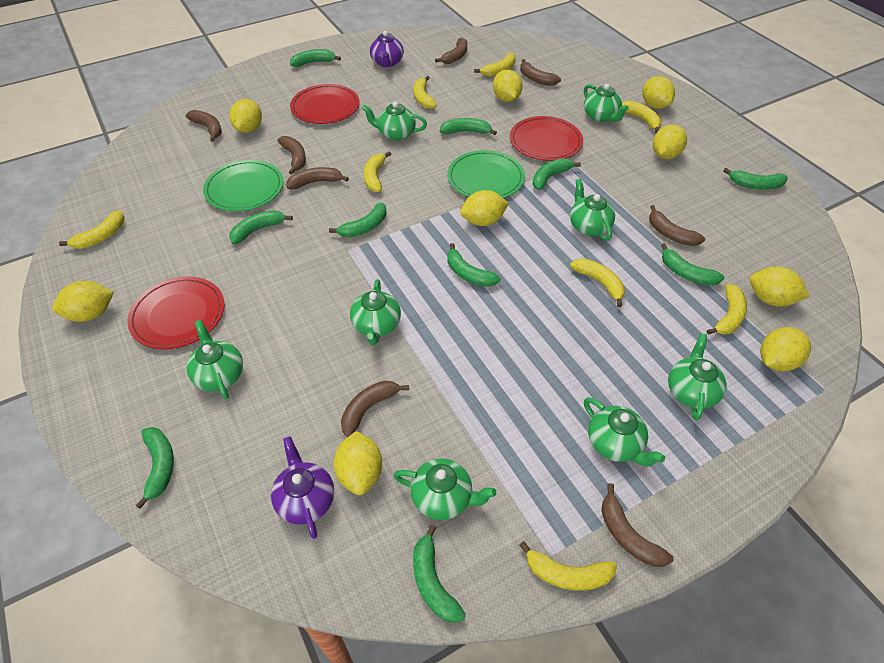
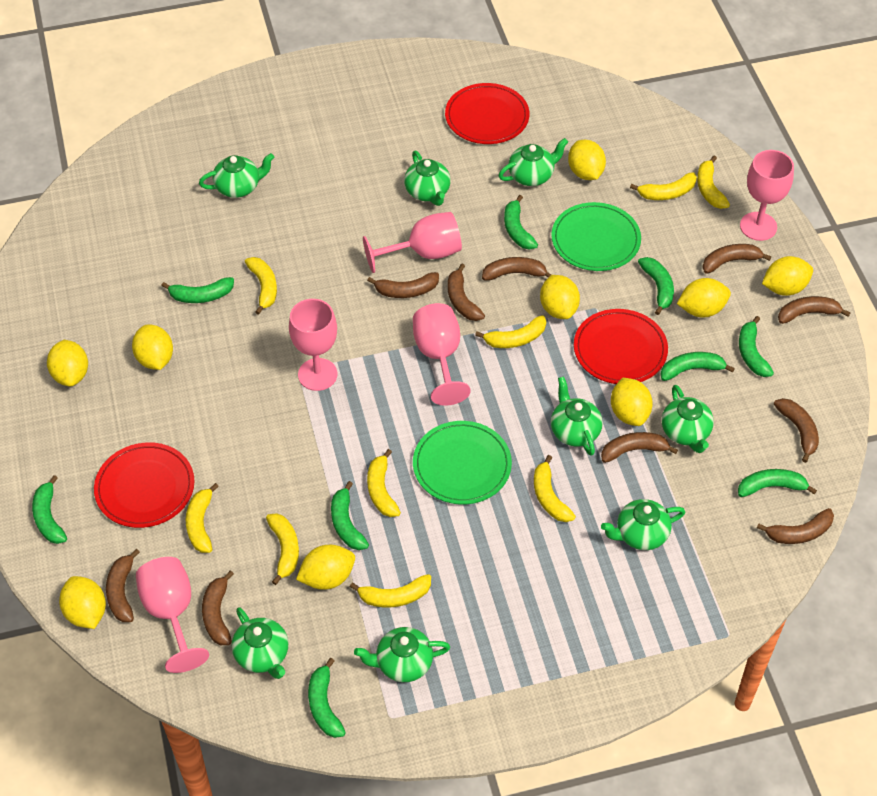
brown banana: [186,110,222,142] [278,136,306,175] [286,167,349,189] [341,381,409,437] [435,38,467,64] [520,59,561,86] [601,483,674,567] [649,205,705,246] = 8 -> [106,549,140,622] [202,570,234,645] [367,272,439,298] [448,264,485,321] [482,257,552,280] [601,432,678,463] [702,244,771,273] [757,508,834,544] [774,398,819,463] [778,296,850,324] = 10
green banana: [136,427,174,509] [229,210,293,244] [290,49,341,67] [329,203,387,238] [413,525,466,623] [440,118,497,135] [447,243,501,287] [533,158,581,190] [661,243,724,286] [723,168,788,190] = 10 -> [32,475,67,544] [161,277,234,303] [308,658,346,738] [331,481,369,550] [504,195,538,250] [638,257,674,315] [661,352,735,381] [738,469,817,497] [739,316,774,377] = 9
pink goblet: none = 0 -> [136,557,209,673] [289,299,338,391] [363,212,462,273] [413,303,471,406] [740,150,794,241] = 5
purple teapot: [271,436,334,539] [370,31,404,67] = 2 -> none = 0
yellow banana: [59,210,124,249] [364,151,391,192] [414,76,437,109] [474,53,516,77] [519,541,617,591] [570,258,625,307] [622,101,662,133] [707,284,747,335] = 8 -> [186,483,219,553] [245,257,277,315] [266,513,299,585] [350,574,431,607] [367,449,401,517] [475,315,546,348] [534,455,576,522] [630,172,697,200] [697,156,730,209] = 9

